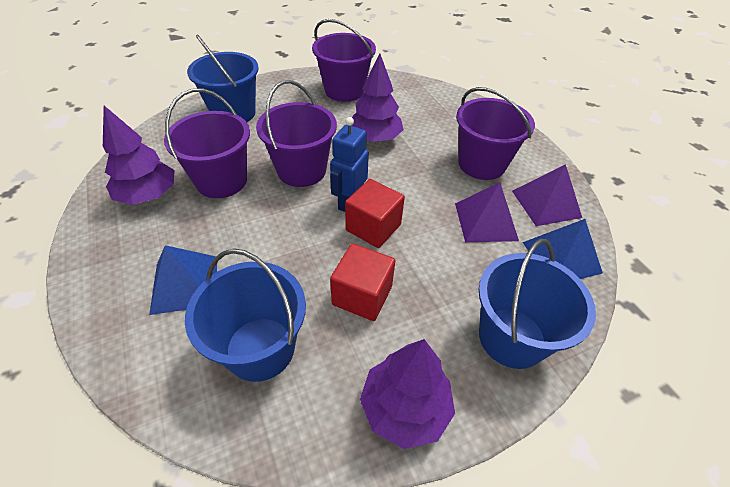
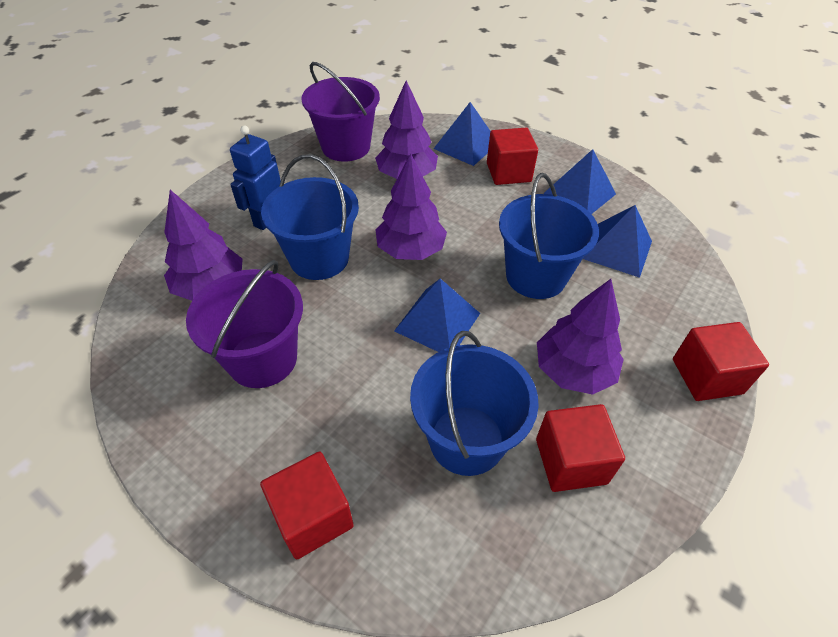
blue pyramid: [149,245,217,315] [522,219,603,279] = 2 -> [394,278,480,352] [434,102,491,166] [543,149,616,214] [583,205,652,278] = 4
purple bucket: [164,88,250,198] [256,80,337,187] [312,19,376,102] [456,87,535,180] = 4 -> [186,260,303,388] [301,62,380,162] = 2
purple pyramid: [455,182,519,242] [512,164,582,226] = 2 -> none = 0
purple tree: [103,106,174,205] [351,53,403,142] [360,339,455,449] = 3 -> [164,190,243,301] [375,80,438,179] [375,153,447,260] [537,279,624,395] = 4
red cube: [330,243,396,321] [345,179,405,248] = 2 -> [260,451,354,559] [487,128,538,185] [536,404,625,492] [673,322,769,401] = 4

